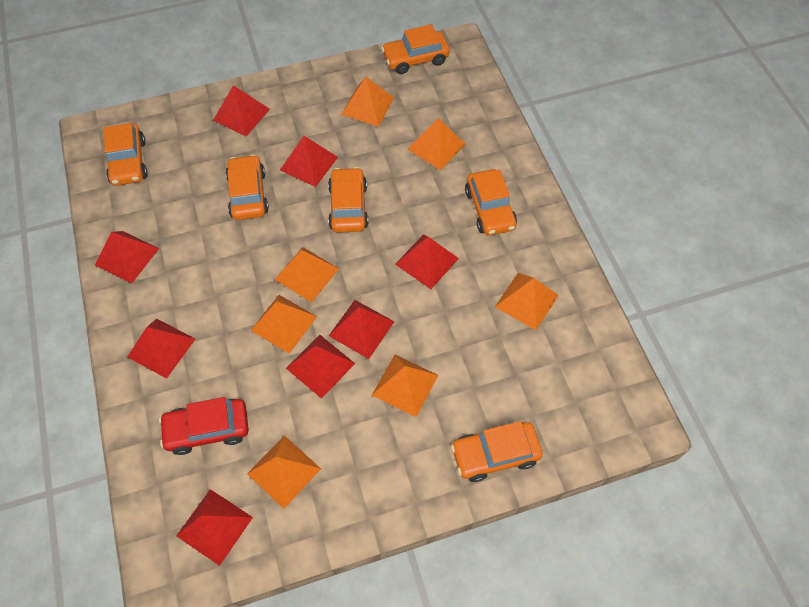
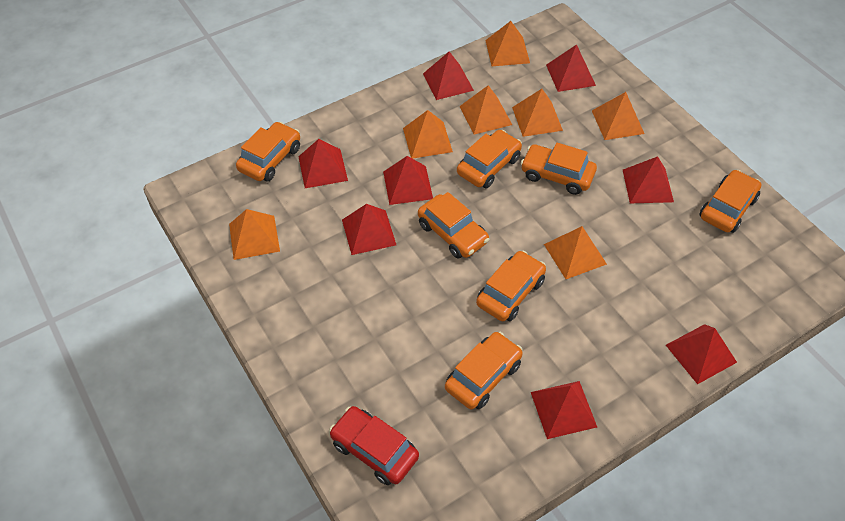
orange car: [104,123,148,186] [226,154,269,220] [328,167,368,233] [381,24,450,74] [451,421,543,482] [465,169,517,236] = 6 -> [236,122,300,181] [418,192,489,258] [445,332,523,409] [457,130,522,188] [476,251,546,321] [521,143,597,195] [699,170,761,233] = 7

